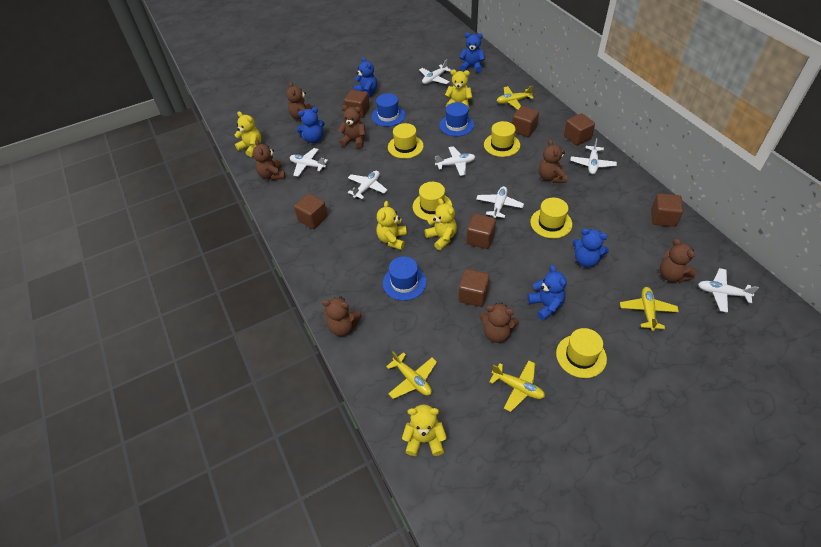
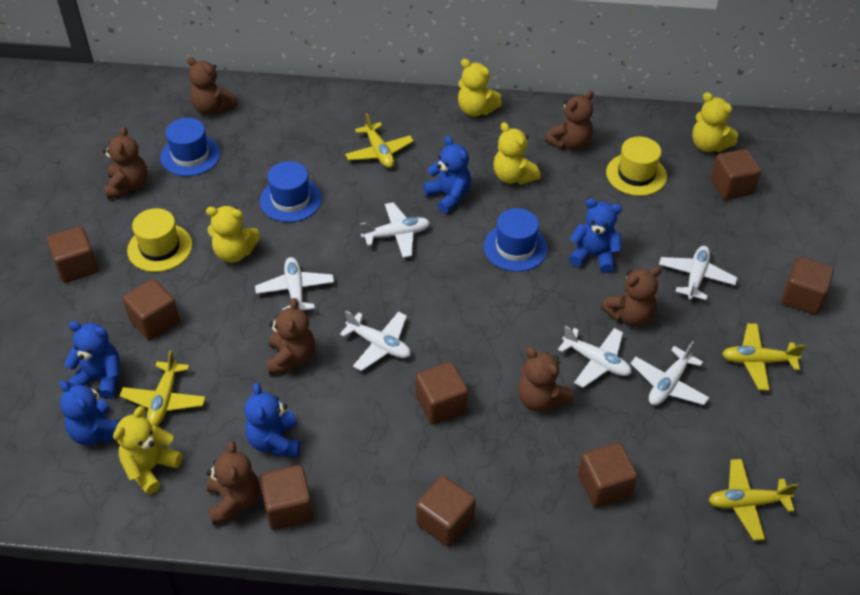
brown cube: [294,194,328,229] [344,90,370,118] [458,269,490,307] [466,214,496,249] [512,106,539,137] [564,113,595,146] [651,193,683,227] = 7 -> [47,226,98,283] [122,279,180,340] [260,465,313,530] [416,362,468,425] [416,476,476,547] [578,443,637,508] [711,149,761,200] [781,257,834,315] = 8
white plane: [290,148,328,177] [348,171,387,199] [419,59,451,84] [435,146,475,176] [476,186,524,219] [570,138,617,174] [698,268,759,313] = 7 -> [255,257,334,311] [340,310,411,371] [360,202,430,258] [558,326,632,388] [630,341,710,405] [659,246,737,300] = 6
yellow hat: [388,123,424,159] [413,182,452,220] [484,121,520,157] [530,198,572,238] [556,328,607,378] = 5 -> [127,208,192,272] [606,137,667,196] = 2

